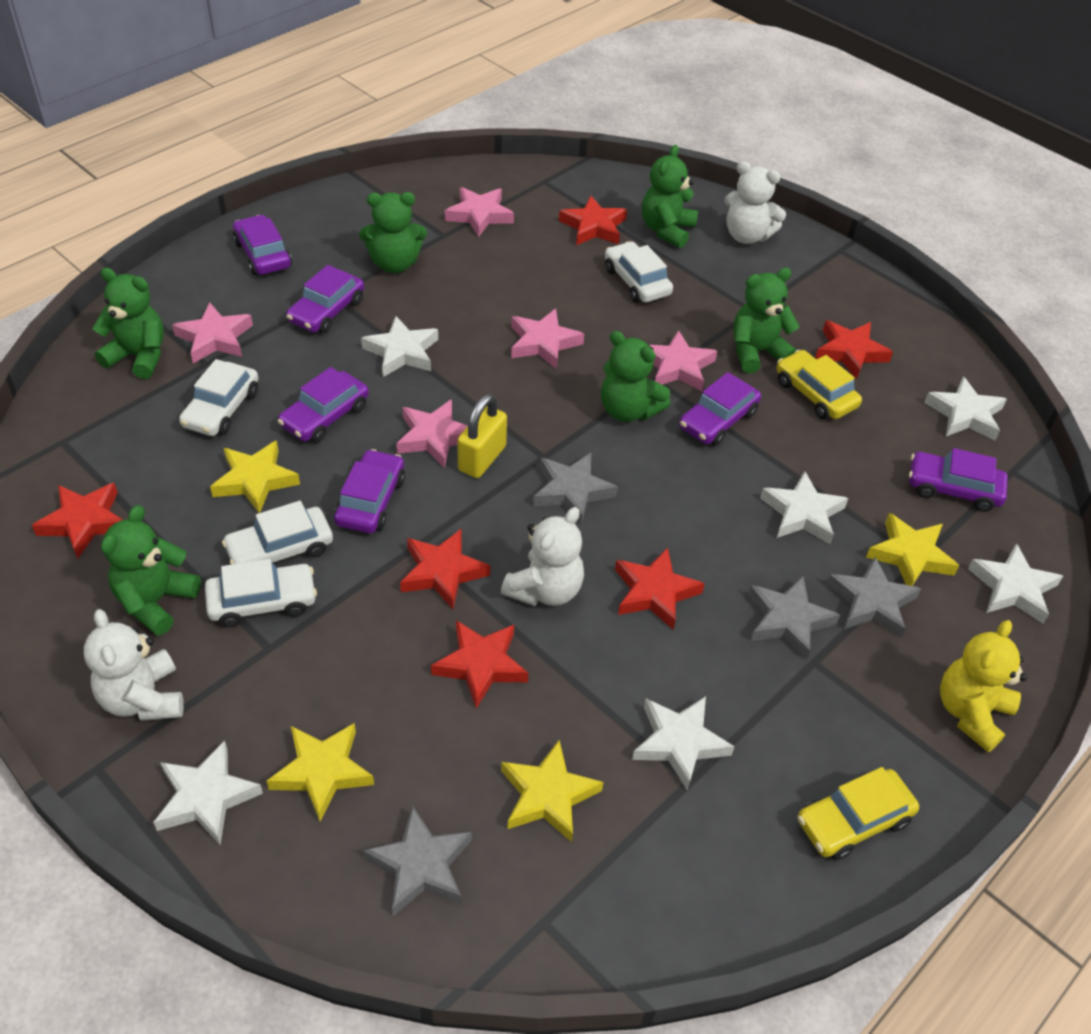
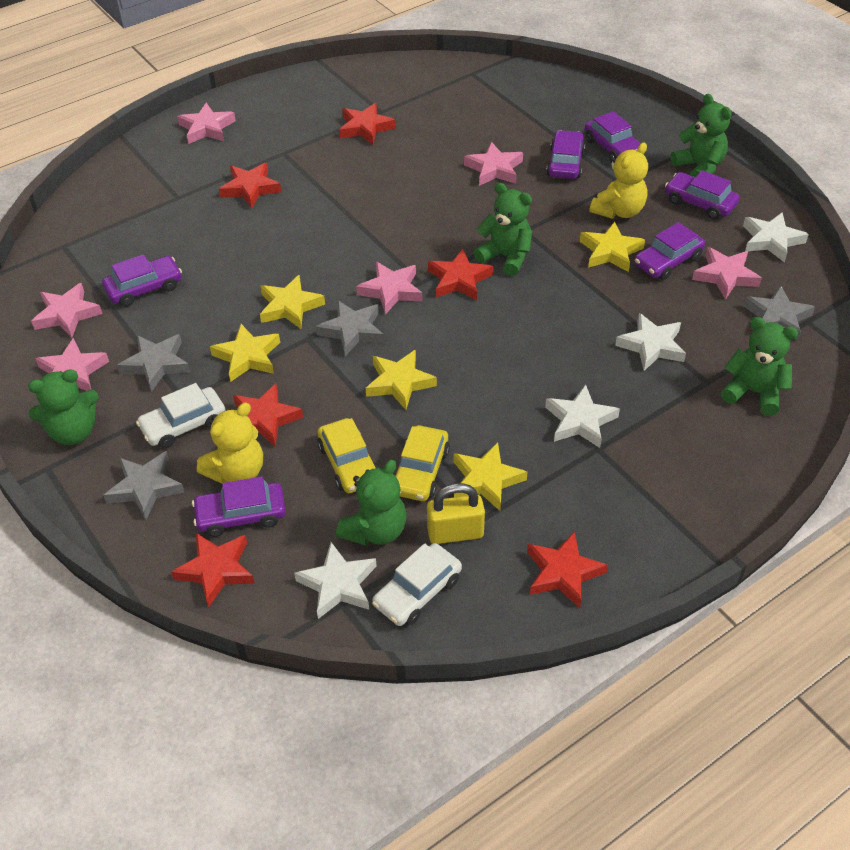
green teddy bear: [92,268,164,379] [101,505,201,636] [359,192,427,273] [601,331,670,422] [642,145,698,248] [734,267,800,373] = 6 -> [28,369,99,445] [336,460,407,546] [474,183,532,276] [671,94,732,177] [721,317,798,416] = 5
pink star: [172,302,253,363] [396,399,468,468] [445,187,514,237] [511,309,584,369] [650,330,717,391] = 5 -> [31,283,102,338] [35,338,109,391] [177,103,236,144] [356,262,422,315] [464,142,523,186] [692,247,762,300] = 6
white car: [179,359,258,436] [205,559,317,627] [222,501,333,565] [605,241,673,303] = 4 -> [136,383,225,448] [372,543,462,626] = 2
white star: [153,741,263,845] [361,316,438,377] [632,696,735,791] [760,471,848,544] [924,377,1007,440] [968,543,1063,624] = 6 -> [294,542,377,619] [545,384,620,448] [615,313,686,371] [743,212,809,263] = 4
white teddy bear: [84,609,184,721] [501,507,584,606] [725,161,786,244] = 3 -> none = 0
yellow star: [210,441,300,513] [267,723,374,822] [501,740,603,842] [866,513,959,586] = 4 -> [210,324,280,382] [260,275,325,329] [366,350,437,410] [453,442,527,511] [580,222,645,272] = 5
yellow teddy bear: [940,620,1027,752] = 1 -> [197,403,263,484] [590,142,648,219] = 2

